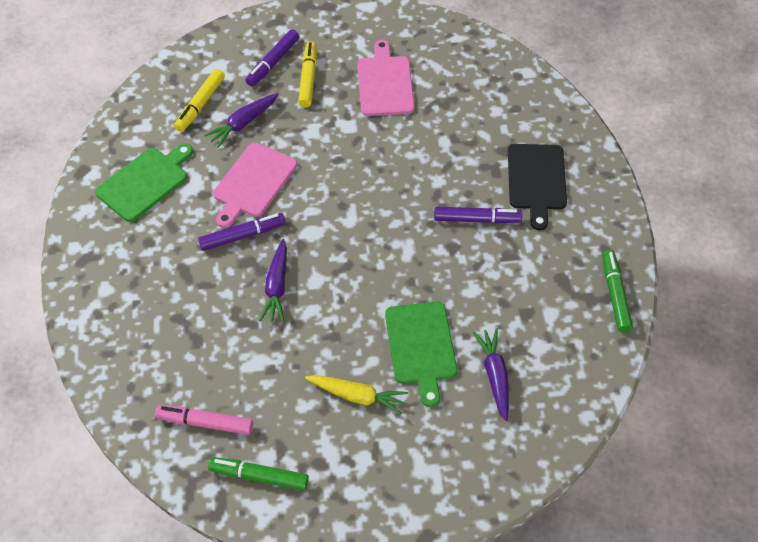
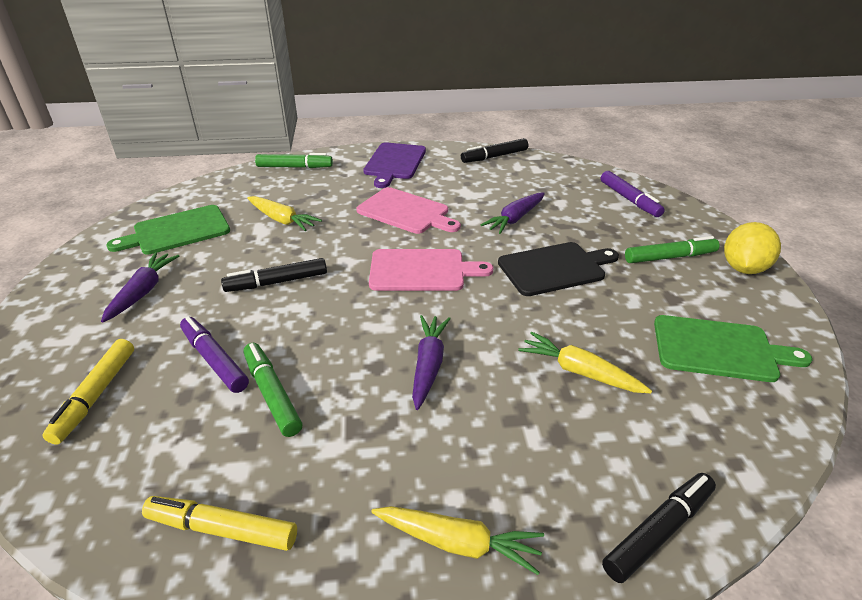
black marker: none = 0 -> [221,258,327,292] [461,138,528,163] [602,473,716,583] = 3
green marker: [208,457,309,491] [602,250,633,333] = 2 -> [243,343,303,437] [255,153,333,168] [625,236,720,263] = 3
pink marker: [155,405,253,435] = 1 -> none = 0
purple cutting board: none = 0 -> [363,142,426,188] = 1
purple marker: [198,213,286,251] [245,29,300,87] [434,207,522,224] = 3 -> [180,316,249,393] [601,171,665,217] = 2
yellow carrot: [305,375,408,415] = 1 -> [247,196,322,231] [371,506,544,575] [518,332,652,393] = 3
yellow lemon: none = 0 -> [724,222,781,274] = 1

